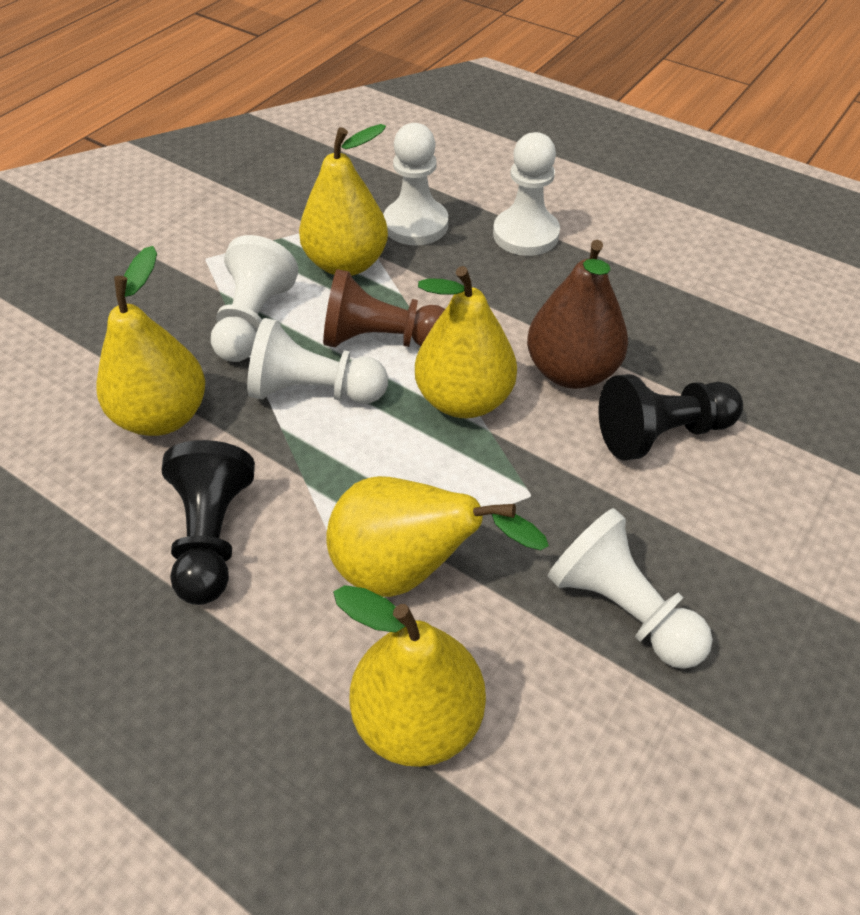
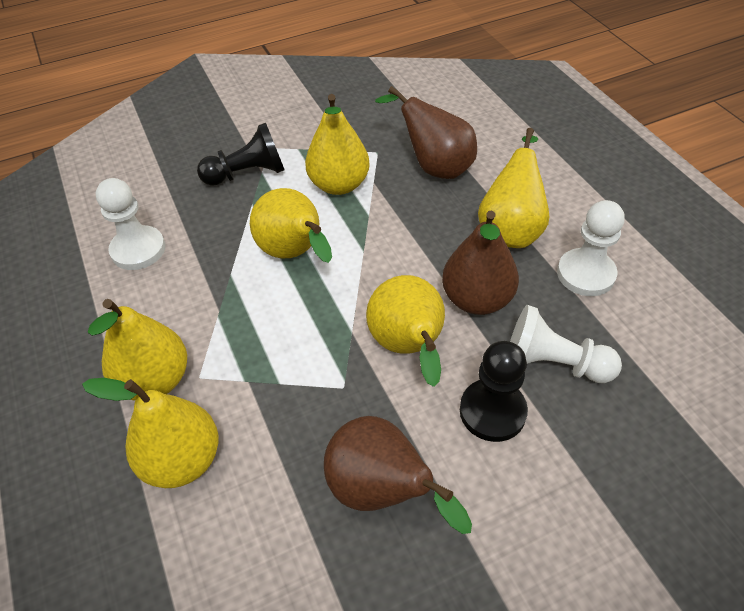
brown pawn: [323,269,445,347] = 1 -> none = 0
brown pear: [527,240,628,389] = 1 -> [324,416,472,534] [375,86,477,179] [442,211,519,315] = 3
white pawn: [211,235,299,362] [247,318,388,404] [383,123,448,245] [493,132,560,256] [547,508,713,669] = 5 -> [96,178,166,270] [510,305,622,383] [557,200,625,296] = 3
yellow pear: [96,246,205,436] [299,124,388,276] [326,476,549,597] [333,585,486,767] [415,266,517,418] = 5 -> [82,378,219,488] [88,299,187,400] [250,188,332,263] [305,94,370,195] [366,275,445,387] [478,128,549,248] = 6

